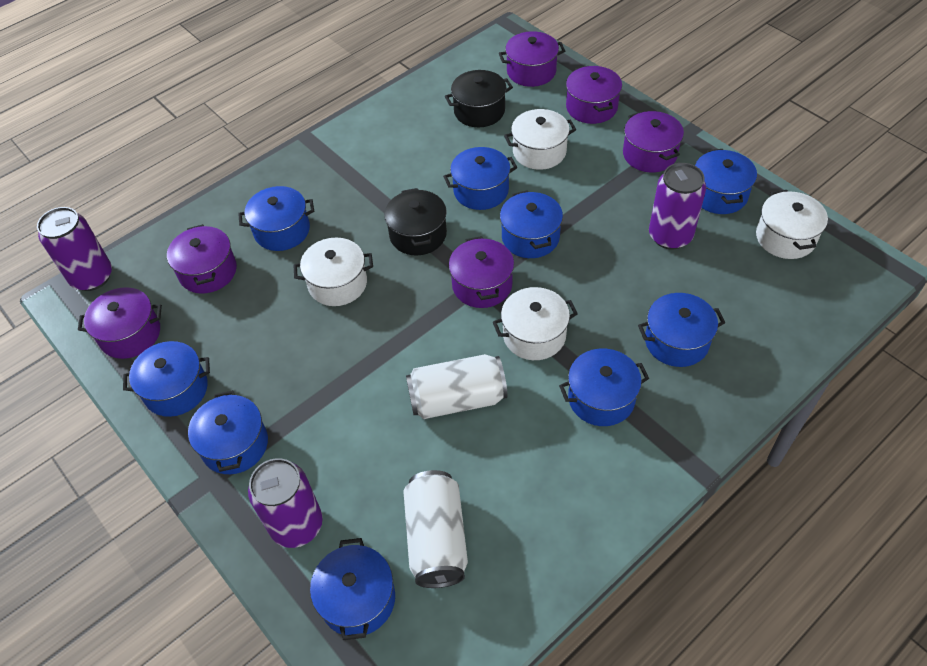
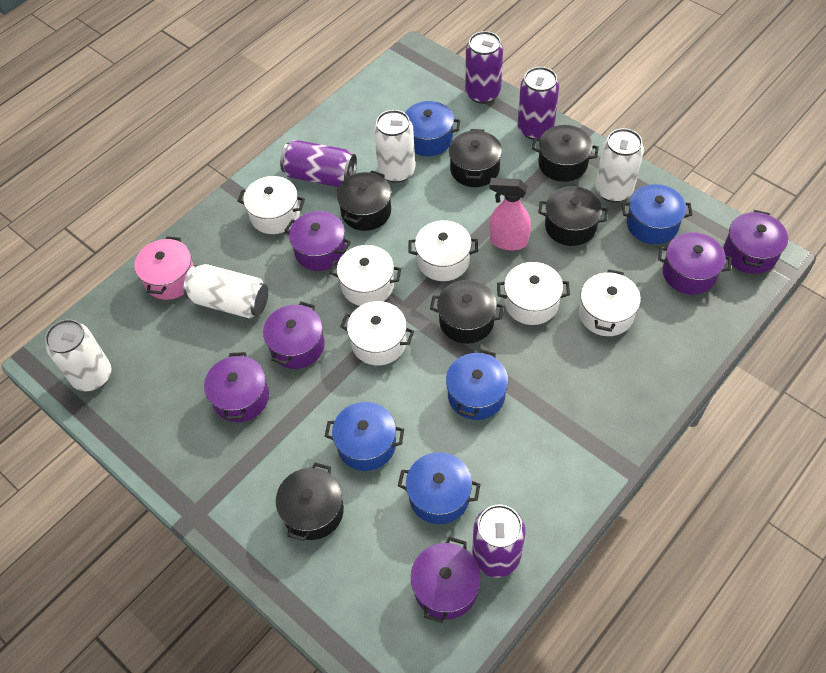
black pot: [384,188,447,255] [445,70,513,127] = 2 -> [276,463,344,541] [337,171,391,231] [430,280,504,344] [449,129,502,187] [532,125,599,182] [538,186,608,246] = 6
blue pot: [123,341,210,417] [188,390,268,474] [238,186,314,251] [310,538,395,640] [443,147,518,210] [500,190,563,258] [559,348,649,426] [638,293,725,367] [695,149,757,214] = 9 -> [325,402,404,471] [398,452,481,524] [405,101,460,156] [446,349,508,420] [622,184,692,244] = 5
pink pot: none = 0 -> [135,236,194,300] = 1
pink spray bottle: none = 0 -> [490,178,531,250] = 1
purple can: [37,207,112,291] [248,458,323,548] [649,163,706,249] = 3 -> [280,140,357,187] [465,31,503,104] [472,504,526,578] [518,67,559,140] = 4
white can: [403,470,468,588] [406,354,507,419] = 2 -> [45,319,111,391] [183,264,268,319] [374,110,415,183] [595,128,644,202] = 4
white pot: [293,237,373,306] [493,287,578,360] [504,109,576,170] [756,190,828,259] = 4 -> [238,176,305,234] [330,245,401,306] [340,301,414,365] [408,220,478,281] [497,262,570,325] [579,269,641,336] = 6

